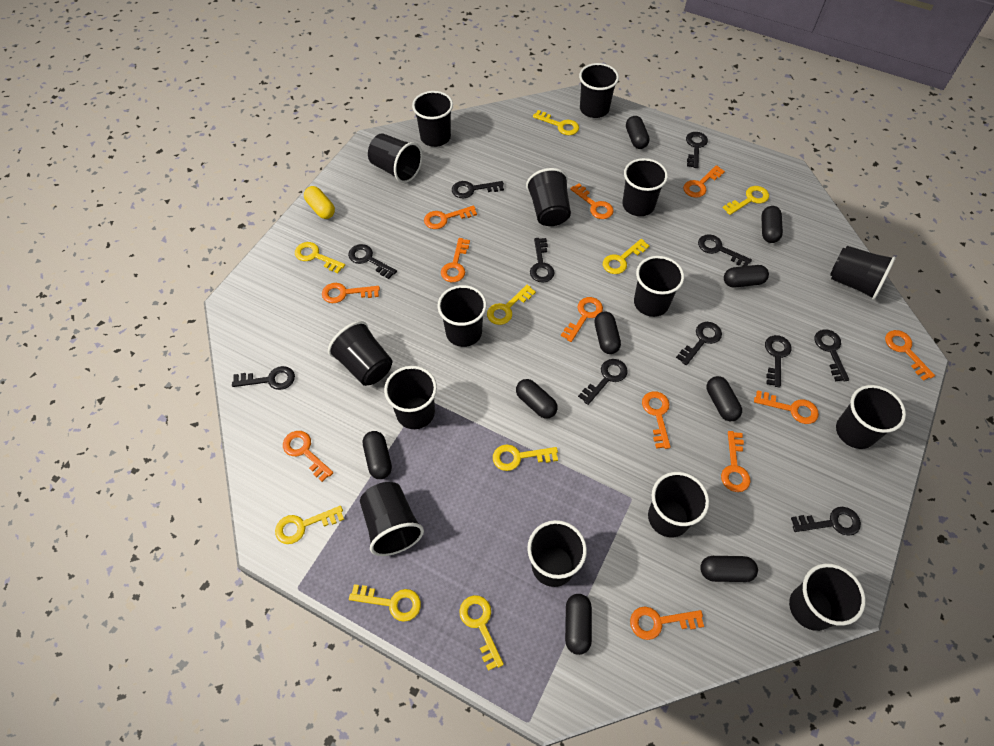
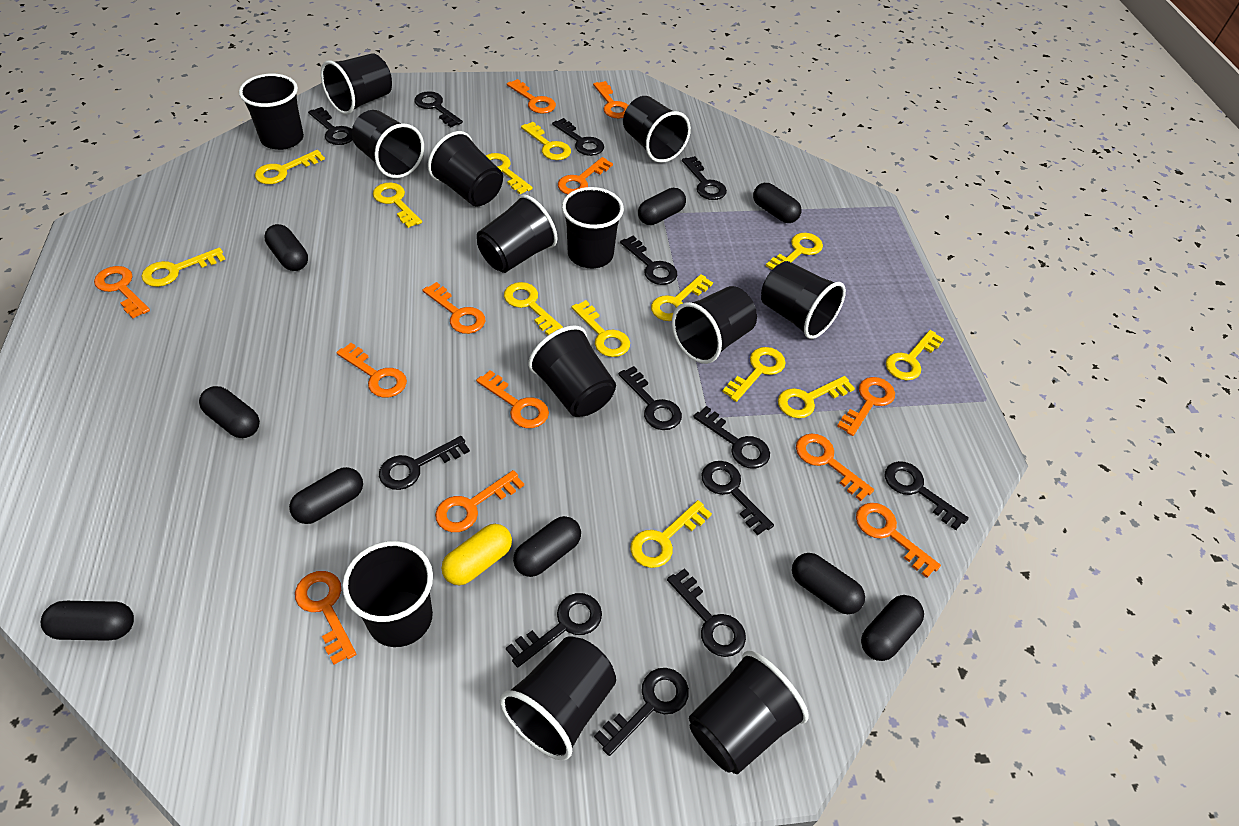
black cup: [328,321,392,386] [360,482,424,556] [368,133,423,183] [384,366,437,429] [412,91,453,147] [437,285,487,347] [526,168,571,226] [527,520,587,587] [579,63,619,118] [622,158,668,216] [634,256,684,317] [648,472,709,537] [789,564,866,631] [830,246,896,300] [836,385,906,449] = 15 -> [239,74,304,150] [321,53,392,115] [342,541,433,647] [352,110,424,178] [428,131,503,207] [477,194,558,273] [500,636,616,760] [528,325,616,417] [562,187,624,268] [623,96,691,163] [672,286,757,364] [689,651,809,774] [761,261,846,339] = 13
black key: [232,366,295,390] [348,244,397,279] [452,181,504,198] [530,238,555,283] [578,359,628,405] [676,322,722,365] [686,132,708,168] [698,234,752,266] [765,335,791,388] [791,507,861,536] [815,330,849,381] = 11 -> [308,107,353,145] [379,436,470,490] [414,91,463,127] [506,593,602,667] [552,118,604,156] [594,668,689,756] [619,366,682,430] [620,236,677,285] [667,568,746,657] [682,156,727,200] [693,406,770,469] [702,461,774,535] [885,461,969,530] = 13
yellow key: [275,506,344,544] [295,242,345,273] [349,584,421,622] [459,595,504,671] [487,285,536,325] [493,445,558,471] [533,110,579,135] [603,239,649,274] [723,186,769,215] = 9 -> [141,248,225,287] [255,150,325,184] [373,182,422,228] [485,153,533,194] [504,282,563,335] [521,122,571,160] [572,300,630,357] [630,500,712,568] [651,274,713,321] [722,347,786,402] [766,233,823,270] [778,376,855,418] [886,330,944,380] = 13

